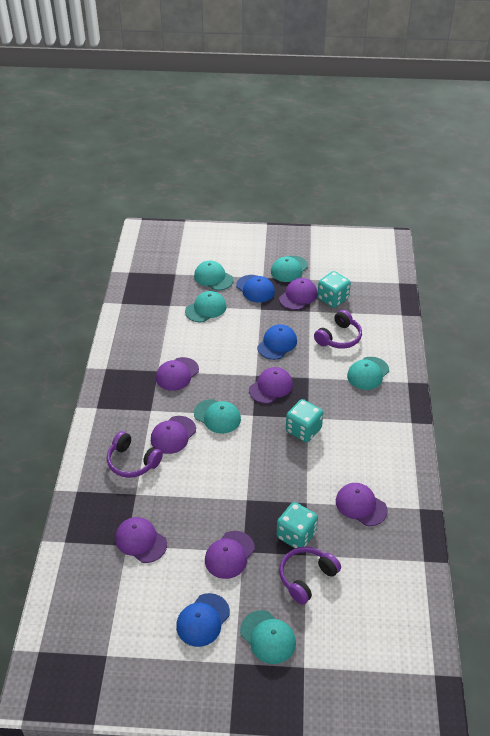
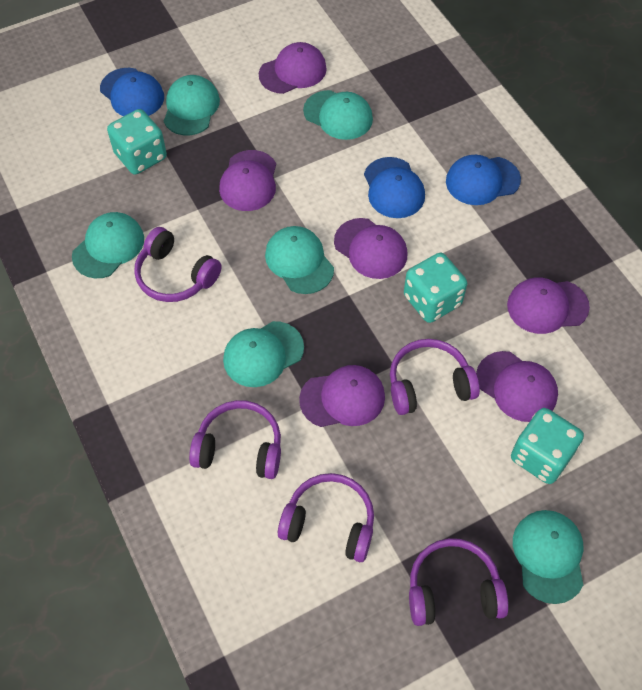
purple cap: [115,517,167,563] [151,416,196,454] [156,357,199,391] [205,531,255,579] [249,367,293,404] [279,278,318,310] [336,483,388,526] = 7 -> [219,150,276,211] [259,42,327,94] [299,365,385,427] [334,218,408,279] [476,351,558,422] [507,277,590,334] = 6
purple headphones: [107,431,163,478] [279,547,341,605] [314,310,362,349] = 3 -> [134,227,222,302] [189,400,281,479] [278,473,374,562] [390,339,480,415] [409,538,509,626] = 5

